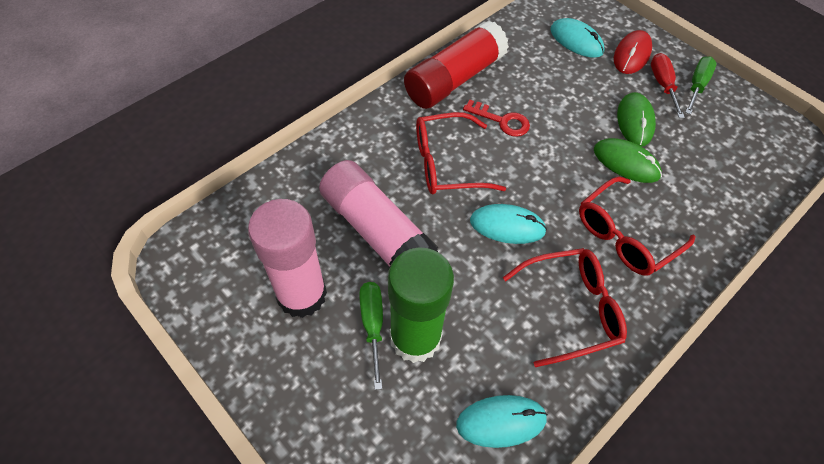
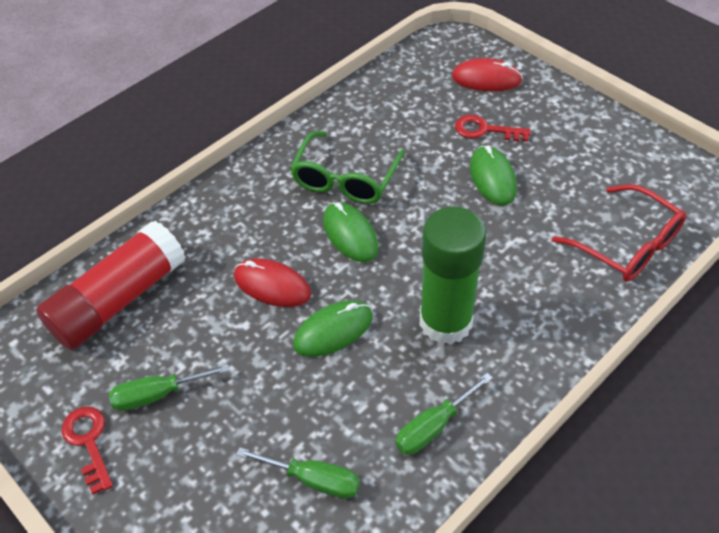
green glasses: none = 0 -> [290,131,405,204] = 1
green mouse: [594,138,662,183] [617,92,656,146] = 2 -> [293,300,373,357] [323,202,378,262] [470,145,517,205] = 3
green screwdriver: [359,282,383,390] [685,56,716,115] = 2 -> [109,364,230,411] [236,447,360,499] [395,373,493,455] = 3
pink glue stick: [248,199,327,318] [319,160,438,266] = 2 -> none = 0
red glasses: [416,112,506,194] [503,248,627,367] [579,177,696,276] = 3 -> [552,184,686,282] = 1
red key: [463,100,530,137] = 1 -> [62,407,113,495] [455,114,531,142] = 2
red mouse: [614,30,652,74] = 1 -> [234,258,311,307] [452,58,523,91] = 2
red screwdriver: [651,53,685,118] = 1 -> none = 0
turquoise mouse: [456,395,548,448] [470,204,547,244] [551,18,604,58] = 3 -> none = 0

